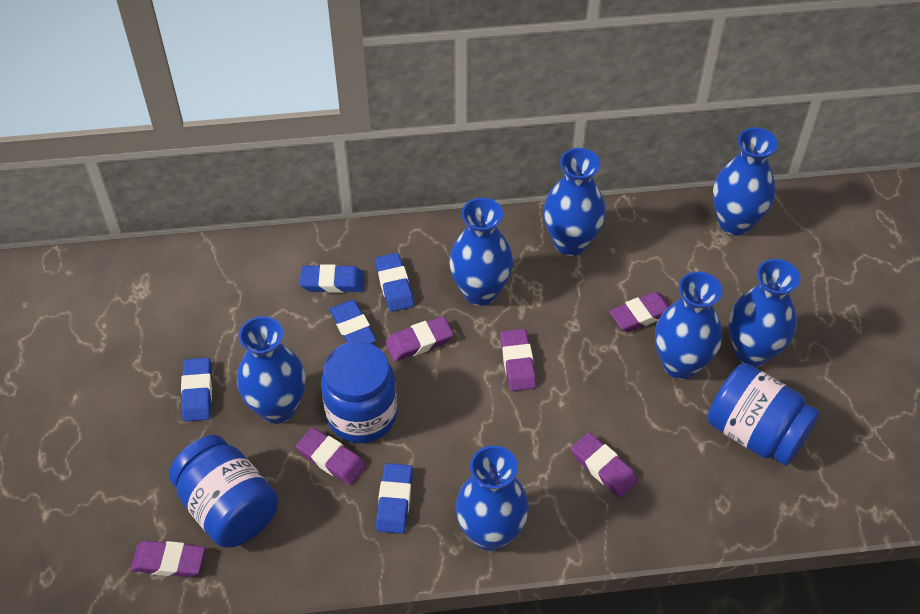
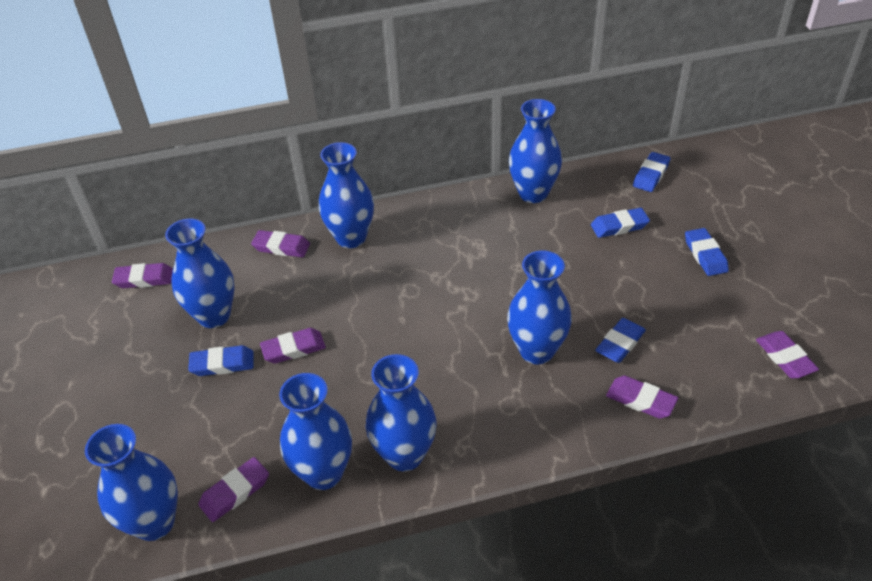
blue jar: [169,435,279,548] [321,341,397,443] [707,363,820,466] = 3 -> none = 0

